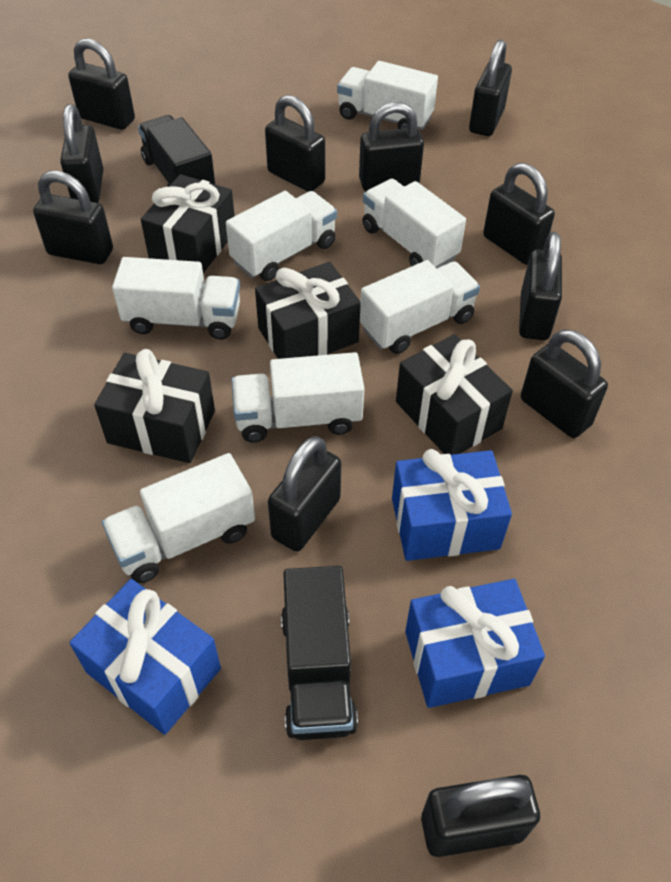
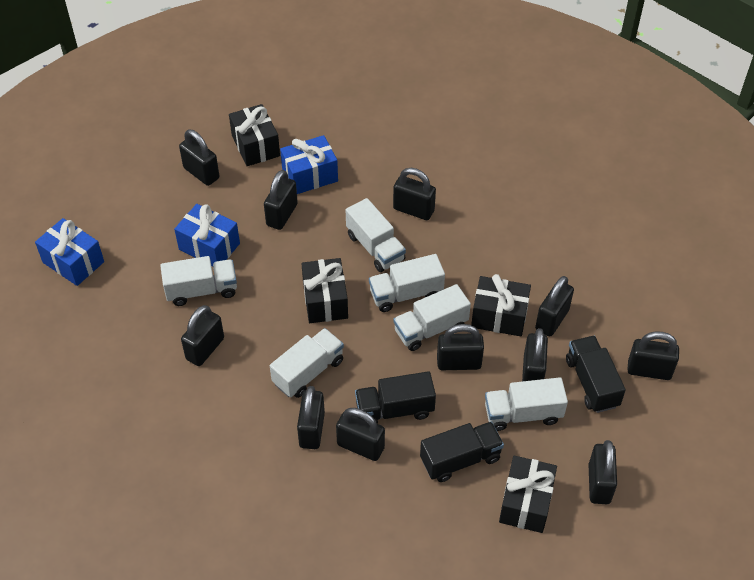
black truck: [138,115,215,187] [281,566,358,740] = 2 -> [355,371,436,424] [420,422,504,482] [566,336,626,413] = 3
white truck: [102,453,255,583] [112,257,240,340] [226,191,337,281] [231,352,364,443] [337,61,438,130] [360,260,480,354] [362,179,466,268] = 7 -> [160,256,237,306] [270,328,344,398] [346,198,406,272] [369,254,445,312] [393,284,471,351] [485,377,568,431] = 6

